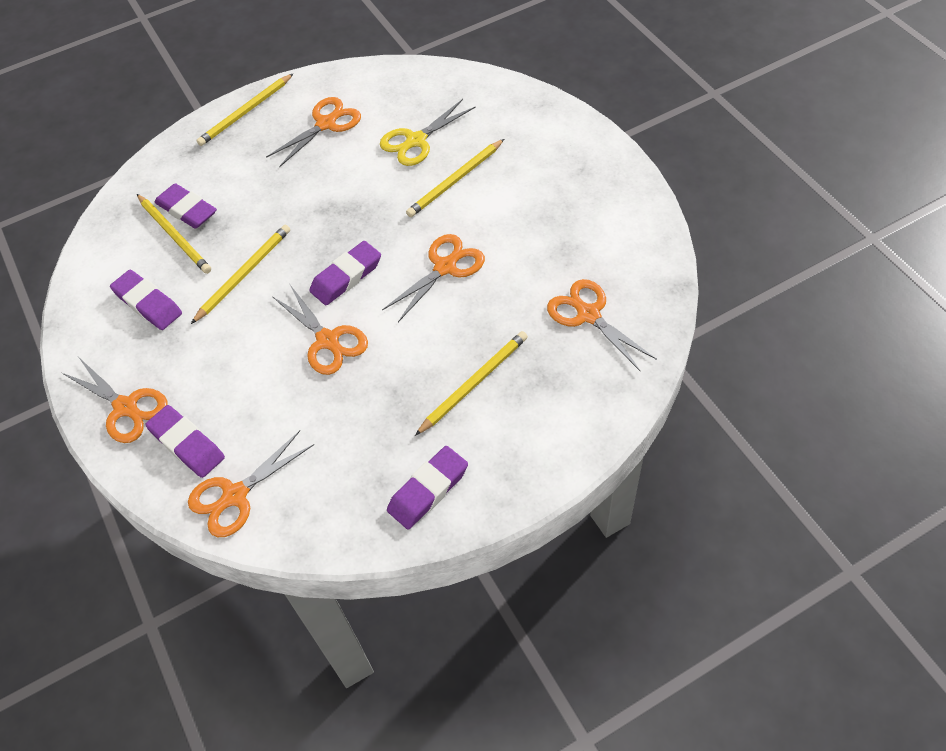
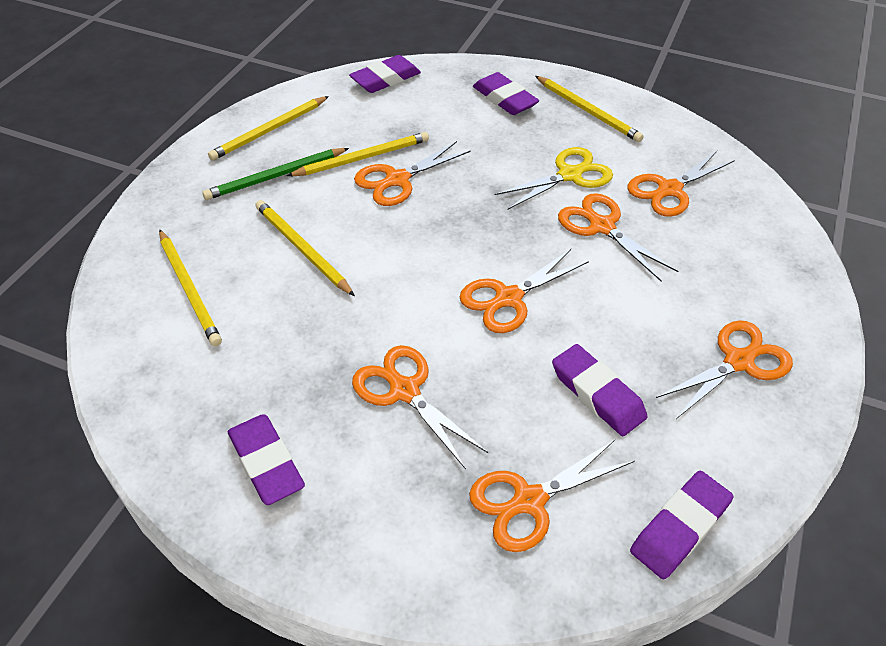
green pencil: none = 0 -> [202,148,349,200] = 1
orange scissors: [62,358,168,443] [188,430,314,537] [266,97,361,167] [273,285,368,375] [382,234,485,322] [547,279,657,372] = 6 -> [352,345,488,469] [354,141,471,206] [460,249,589,333] [469,439,635,552] [558,193,678,282] [627,151,735,217] [656,320,793,419] = 7

